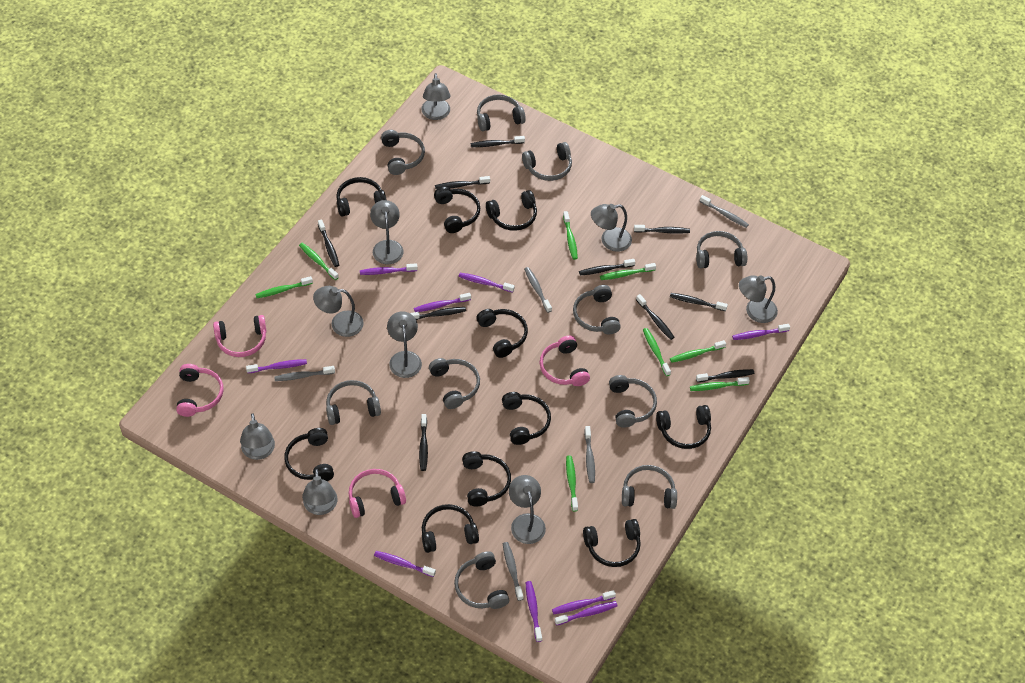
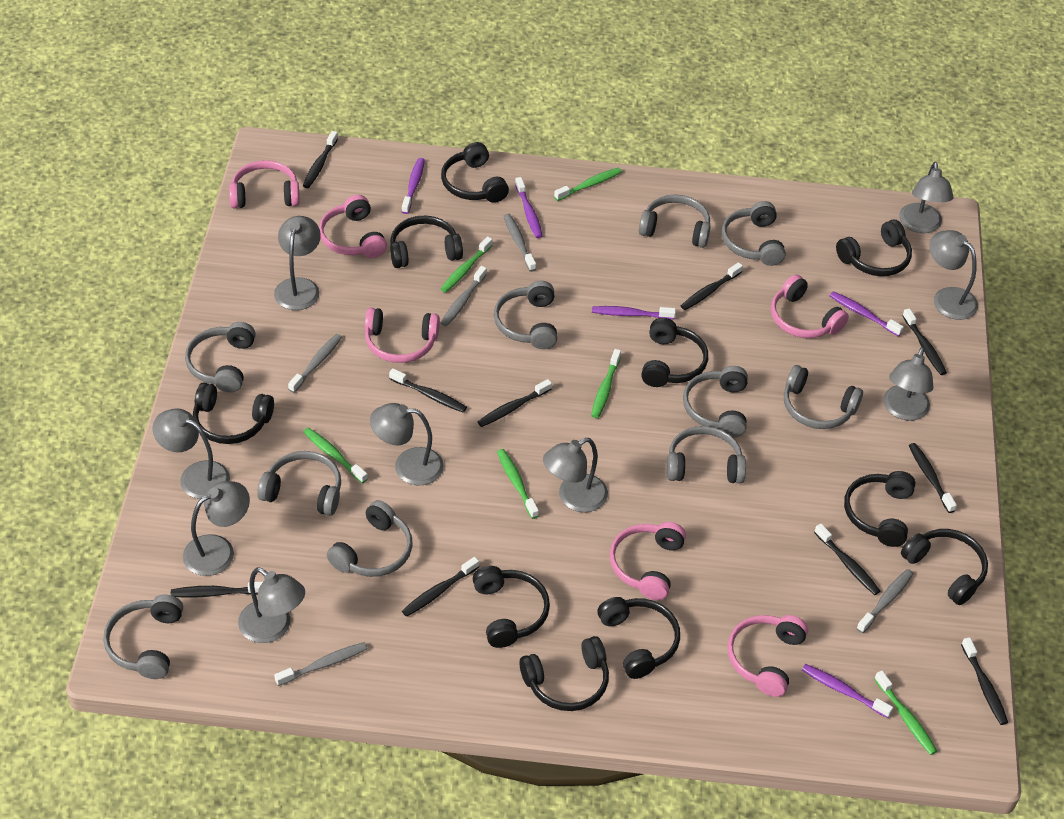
green toothbrush: [255,276,313,298] [299,243,339,280] [563,211,578,260] [566,455,578,512] [600,263,656,280] [643,328,671,376] [670,340,726,363] [690,377,750,391] = 8 -> [303,427,368,484] [441,236,493,293] [497,449,539,519] [554,168,622,201] [591,349,621,418] [874,671,937,755] = 6
pink headphones: [176,364,224,417] [213,315,267,357] [348,469,406,518] [540,336,590,386] = 4 -> [229,160,300,208] [319,195,387,258] [365,308,440,363] [609,522,686,600] [727,615,808,697] [771,275,849,338] = 6
purple toothbrush: [246,359,307,373] [360,263,418,275] [374,551,436,577] [414,293,471,312] [459,273,515,293] [526,581,542,642] [552,590,616,614] [555,601,618,626] [732,324,790,340] = 9 -> [402,158,425,214] [515,177,543,238] [592,306,676,319] [802,664,893,718] [830,291,904,337] = 5

